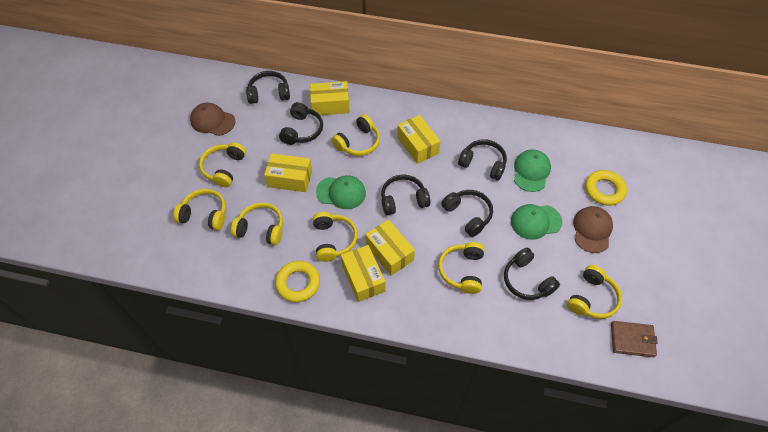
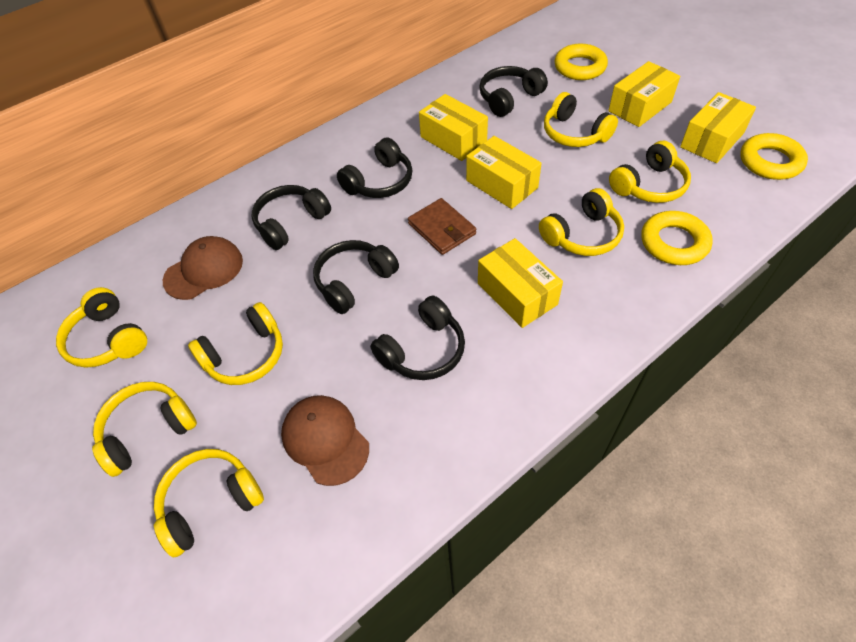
black headphones: [246,71,290,104] [279,102,323,145] [381,174,430,216] [441,190,493,237] [458,139,507,180] [504,248,560,300] = 6 -> [252,185,331,250] [313,240,399,314] [337,138,412,198] [370,296,465,380] [479,66,548,117] = 5
green cap: [316,175,366,209] [511,204,562,240] [514,149,551,192] = 3 -> none = 0
yellow ring: [275,261,320,302] [585,170,627,206] = 2 -> [554,44,608,80] [641,211,713,265] [740,133,808,180] = 3

